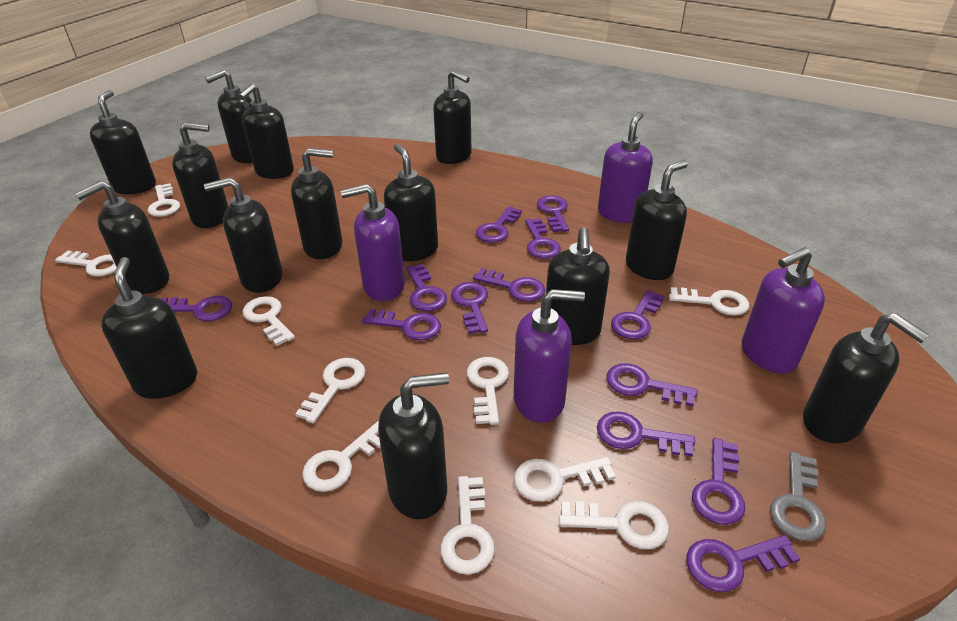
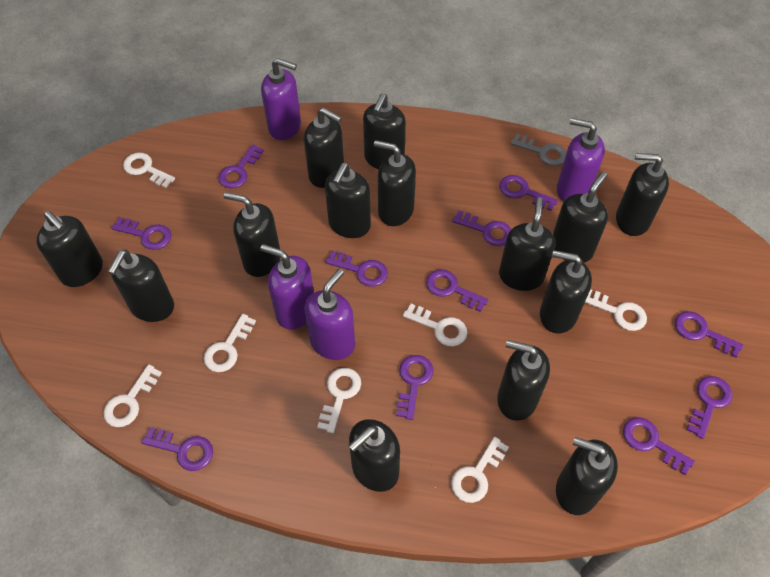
purple key: [161,296,232,321] [362,309,441,340] [406,264,447,311] [451,282,488,334] [473,268,545,302] [476,206,522,243] [525,218,561,259] [537,196,569,232] [597,411,695,456] [607,363,698,406] [611,290,665,339] [686,535,800,592] [692,438,745,525] = 13 -> [112,217,171,250] [142,427,213,471] [218,144,264,188] [325,250,388,287] [396,355,433,420] [426,269,488,312] [452,210,511,246] [499,175,558,211] [623,417,695,475] [675,311,743,357] [687,376,733,439] = 11
white key: [55,250,117,277] [148,183,180,217] [242,296,295,346] [295,358,366,423] [302,421,381,492] [440,476,495,575] [467,357,509,425] [514,457,616,502] [559,501,669,549] [669,287,749,316] = 10 -> [103,364,162,427] [123,152,175,188] [204,314,256,372] [317,368,361,434] [403,304,468,346] [451,437,509,503] [585,289,647,331] = 7

